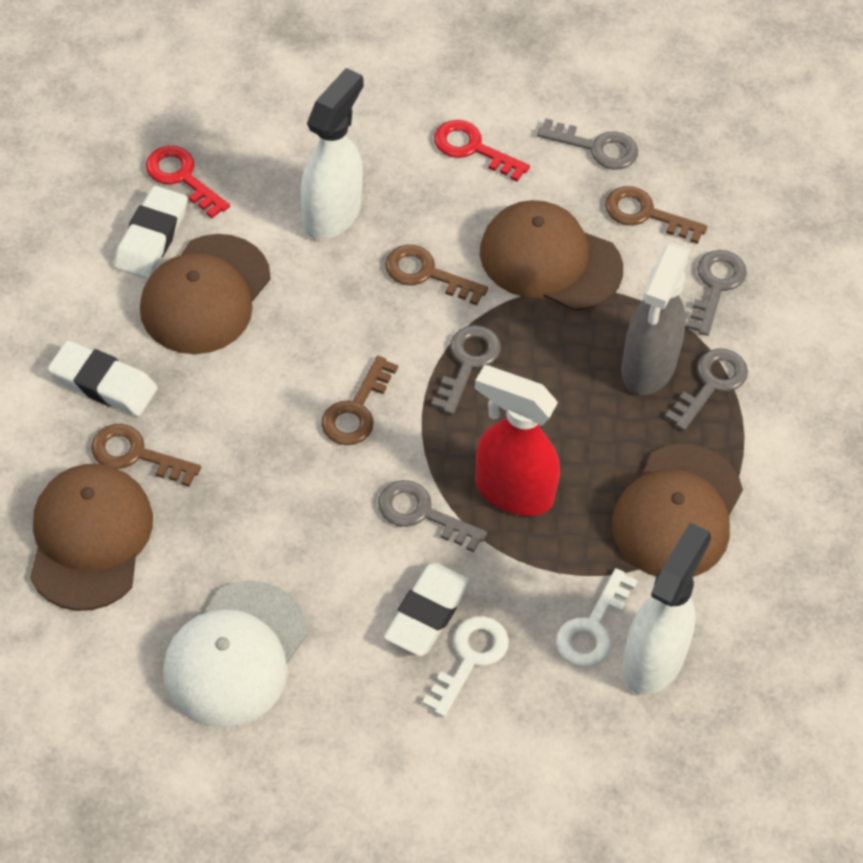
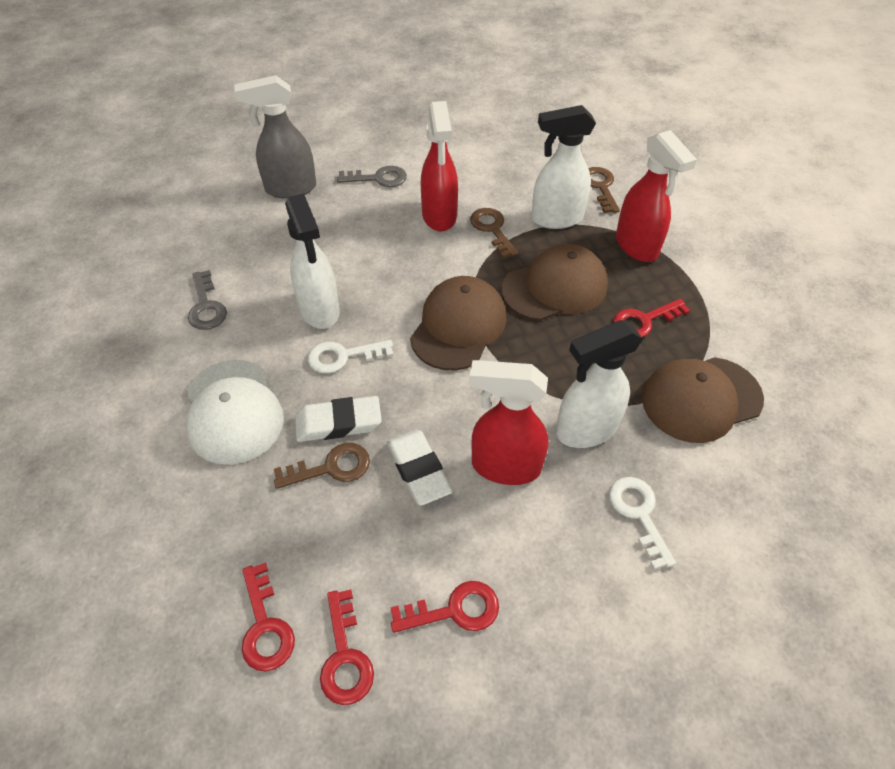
brown cap: [30,464,153,611] [140,234,271,354] [480,200,623,311] [612,444,743,577] = 4 -> [410,276,506,370] [501,244,608,321] [642,357,764,443] = 3
brown key: [91,424,201,487] [321,356,398,445] [385,245,488,305] [605,186,707,244] = 4 -> [274,443,370,489] [470,208,518,258] [588,167,620,213] = 3
grey key: [378,480,487,552] [431,325,501,415] [537,118,638,170] [665,348,748,431] [686,250,747,336] = 5 -> [188,270,227,330] [337,166,407,187] = 2
red key: [146,146,230,218] [434,120,530,182] = 2 -> [242,562,295,671] [320,589,374,705] [390,581,499,633] [613,299,691,337] = 4
red spray bottle: [475,365,560,516] = 1 -> [421,101,458,231] [469,360,548,485] [616,130,697,262] = 3
white eraser: [48,341,158,416] [114,186,188,279] [384,562,471,656] = 3 -> [295,396,382,442] [387,430,453,506] = 2
white spray bottle: [301,68,364,240] [622,522,711,695] = 2 -> [285,193,340,329] [531,105,596,229] [556,320,643,448] = 3

